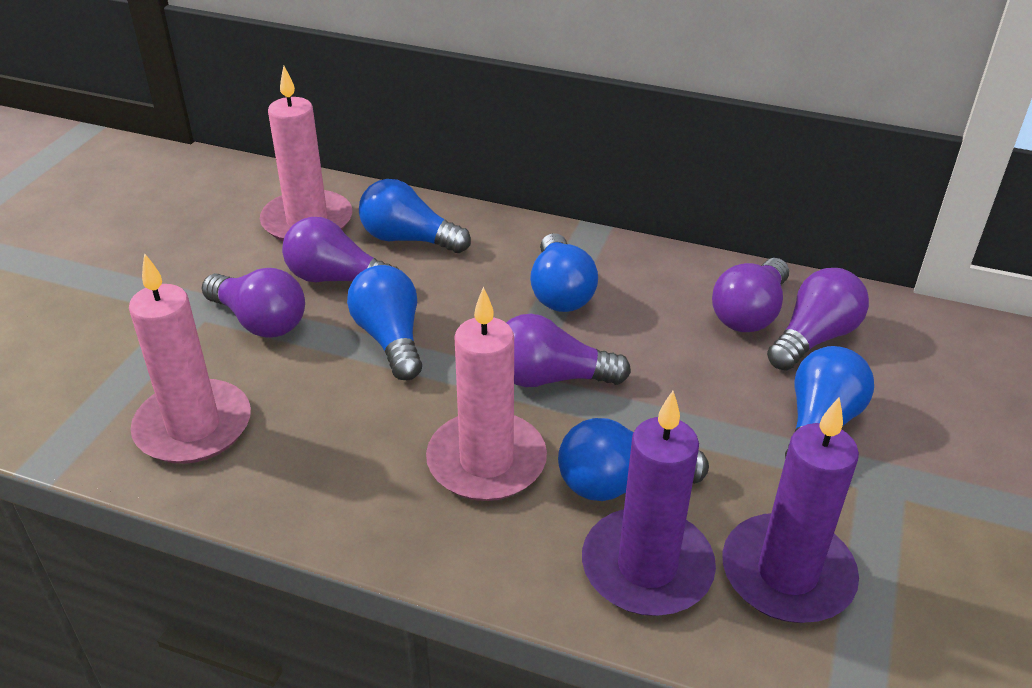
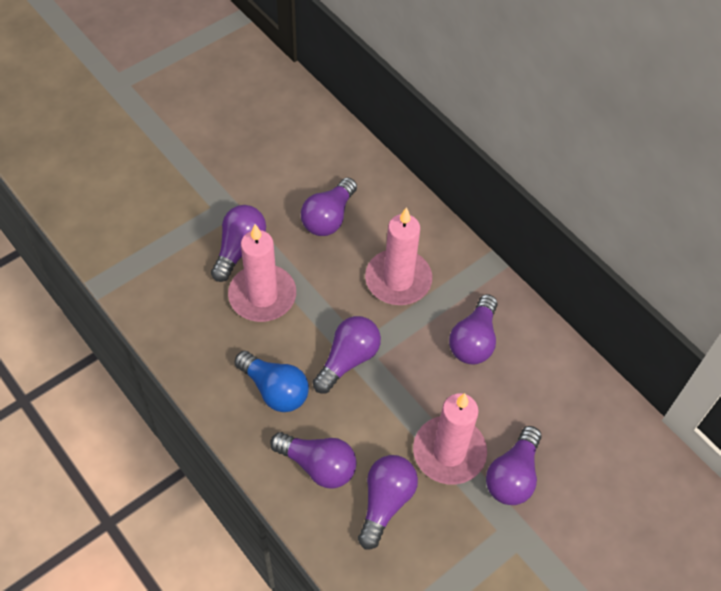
blue light bulb: [347,265,422,380] [359,179,471,253] [530,233,598,312] [558,418,709,501] [785,346,874,459] = 5 -> [234,351,309,412] = 1
purple candle: [582,391,716,616] [722,397,859,623] = 2 -> none = 0
purple light bulb: [202,268,305,338] [282,217,400,282] [506,314,631,387] [712,258,789,332] [767,268,869,371] = 5 -> [211,205,266,282] [270,432,357,489] [301,177,357,236] [313,316,381,394] [358,455,418,549] [449,294,497,365] [486,426,542,505] = 7

